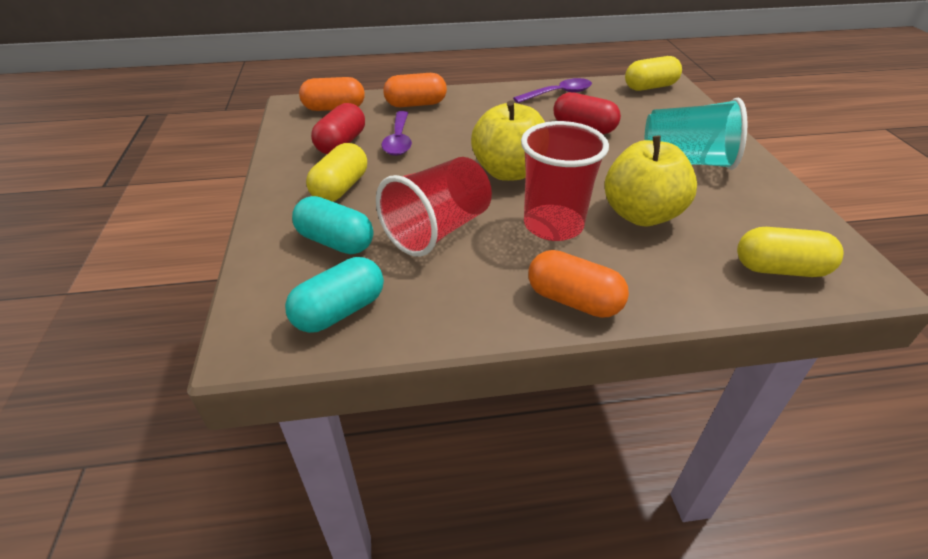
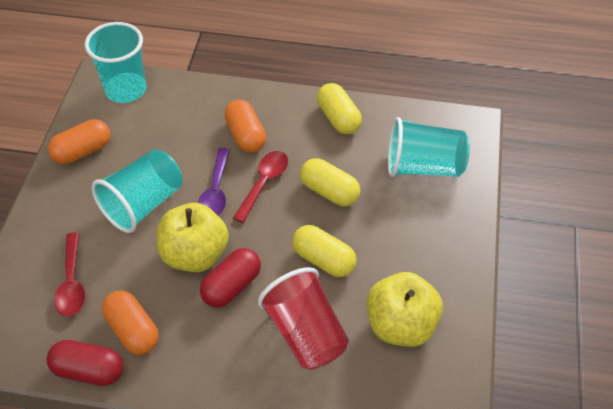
purple spoon: [382,111,412,156] [513,78,592,103] = 2 -> [198,148,230,216] = 1
red cup: [376,157,492,257] [521,121,609,241] = 2 -> [258,267,349,370] = 1
red spoon: none = 0 -> [54,232,85,316] [233,151,288,223] = 2
turquoise capsule: [285,257,384,333] [292,196,373,254] = 2 -> none = 0
turquoise cup: [644,98,747,170] = 1 -> [85,22,147,103] [92,149,182,233] [388,117,470,177] = 3

